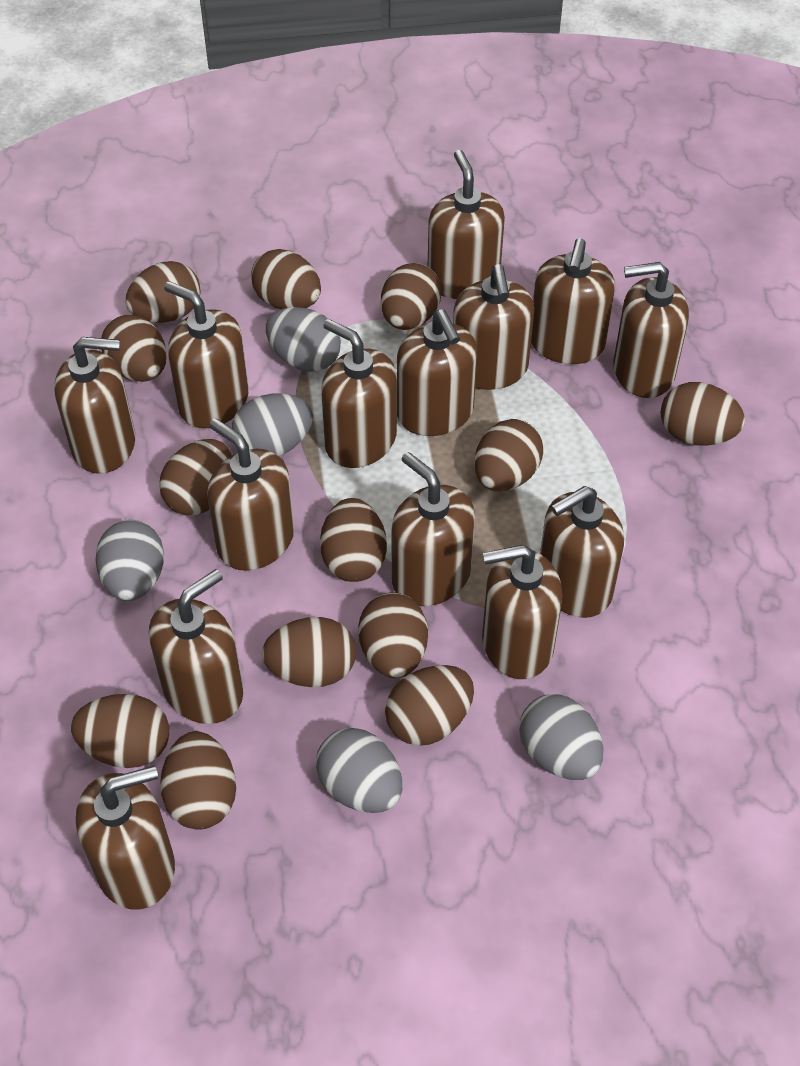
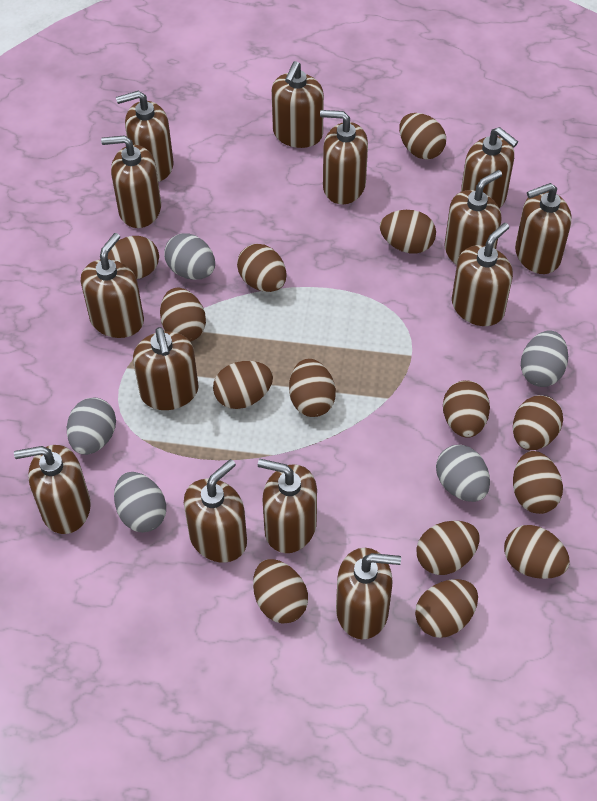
brown egg: [71,694,169,768] [101,315,167,382] [126,261,200,323] [159,439,232,515] [160,731,236,830] [251,249,321,309] [262,617,356,687] [320,498,387,582] [358,592,428,678] [381,263,442,330] [385,665,474,746] [474,419,543,491] [661,382,745,446] = 13 -> [108,236,159,279] [160,288,206,342] [213,361,273,409] [237,244,287,292] [253,559,308,624] [289,359,336,417] [380,210,436,254] [399,113,446,160] [415,579,478,638] [416,521,479,575] [443,380,490,438] [504,525,570,579] [513,395,563,450] [513,451,563,514] = 14

